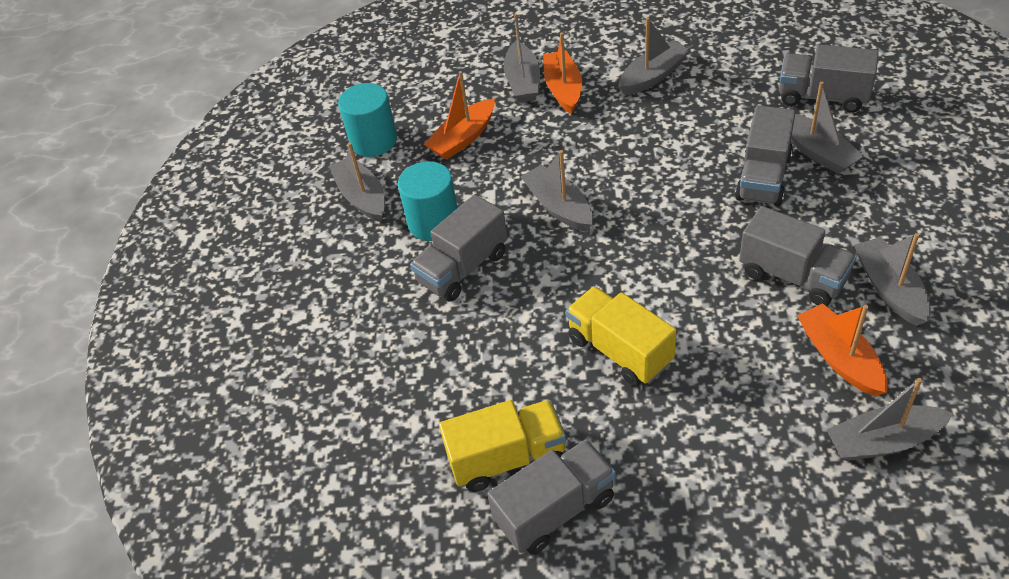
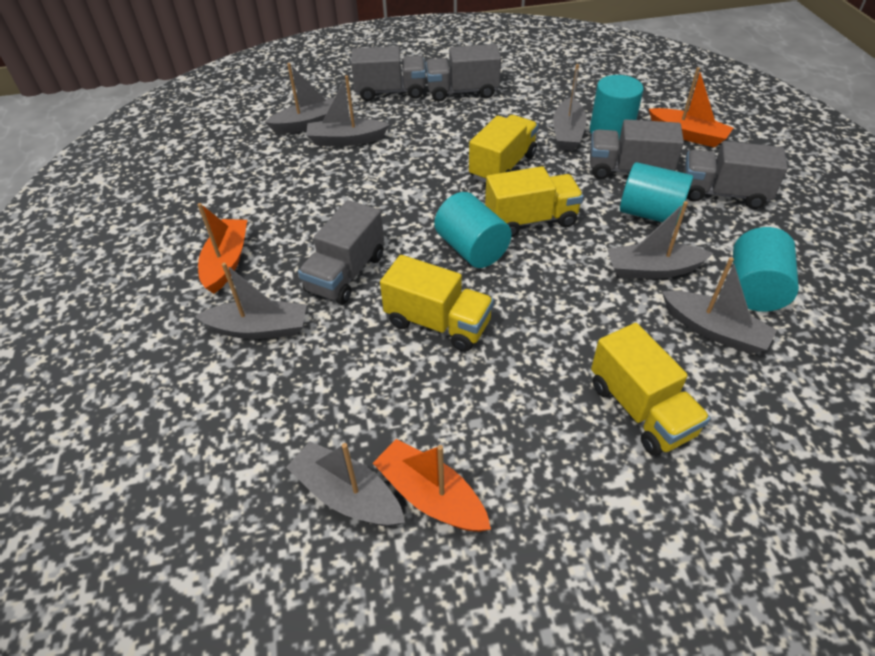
turquoise cylinder: [338,83,397,157] [398,161,458,241] = 2 -> [434,192,512,268] [590,75,644,138] [620,162,693,226] [733,227,799,312] = 4
yellow truck: [439,400,566,492] [566,286,676,386] = 2 -> [380,255,494,352] [469,115,538,183] [485,166,584,237] [591,323,710,456] = 4

